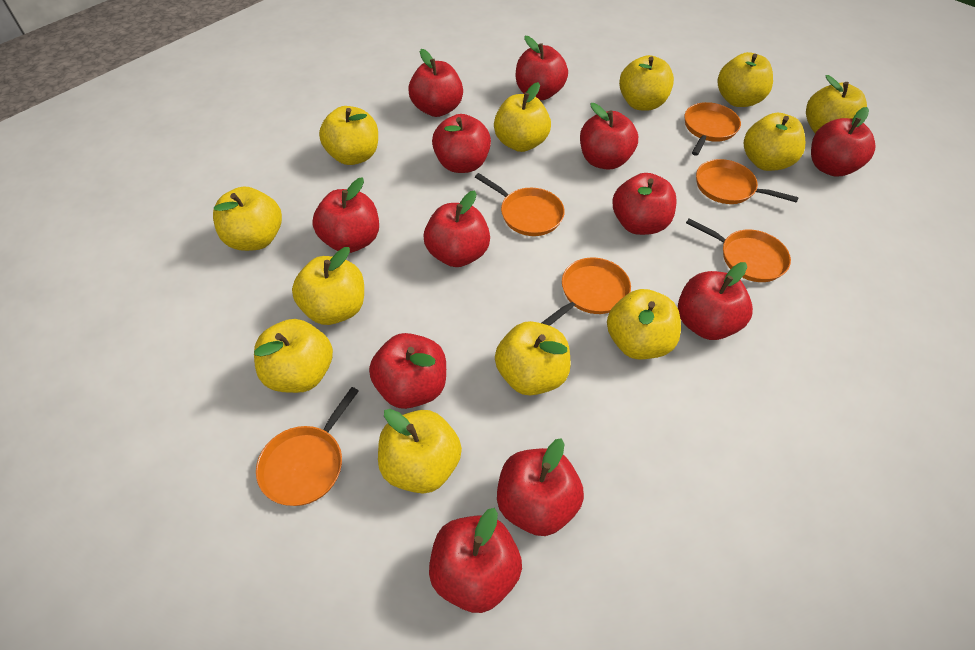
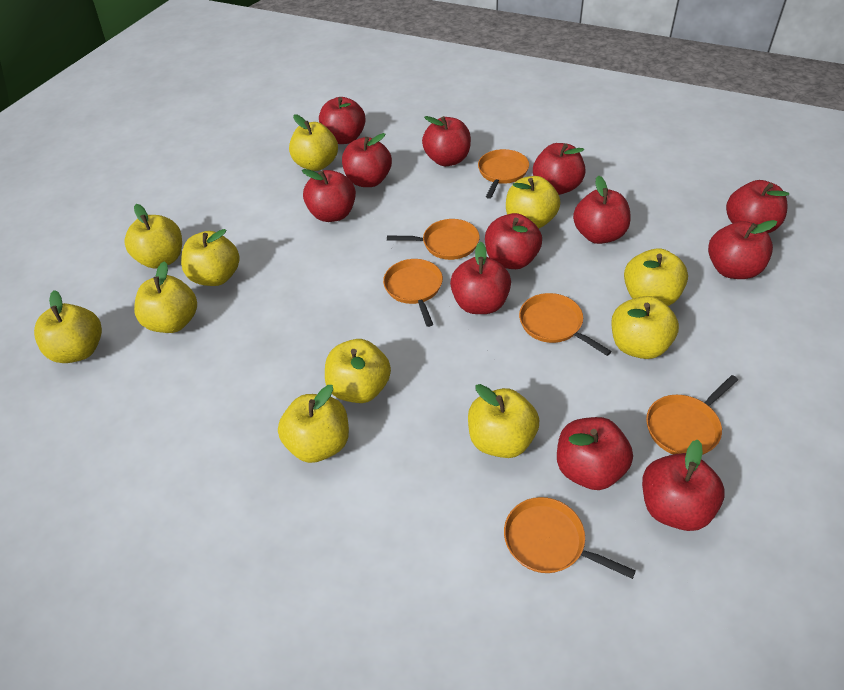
yellow apple: [213,187,282,251] [254,319,333,393] [292,247,364,325] [319,106,378,165] [378,409,462,494] [494,82,551,152] [495,321,571,395] [607,289,681,359] [619,55,674,111] [717,52,773,107] [744,113,805,171] [806,75,867,133] = 12 -> [34,290,102,363] [124,204,182,269] [134,261,197,333] [181,229,240,286] [278,385,349,463] [289,114,338,171] [325,339,391,403] [468,384,539,458] [506,176,560,228] [611,296,679,359] [624,249,688,306] = 11

